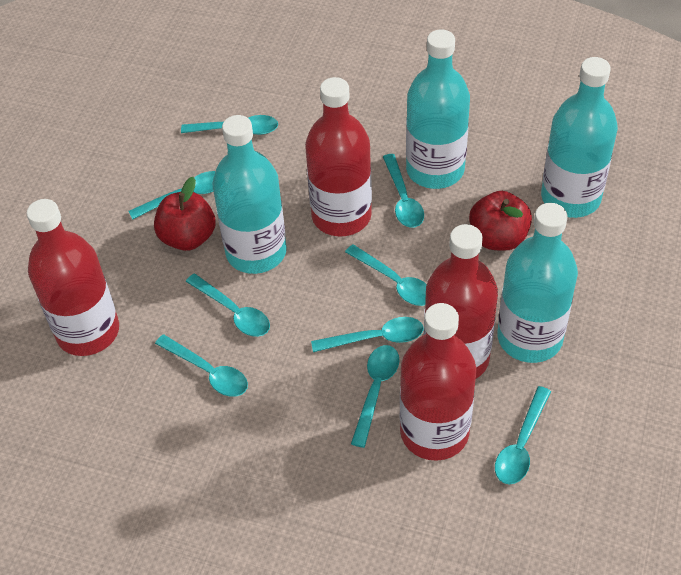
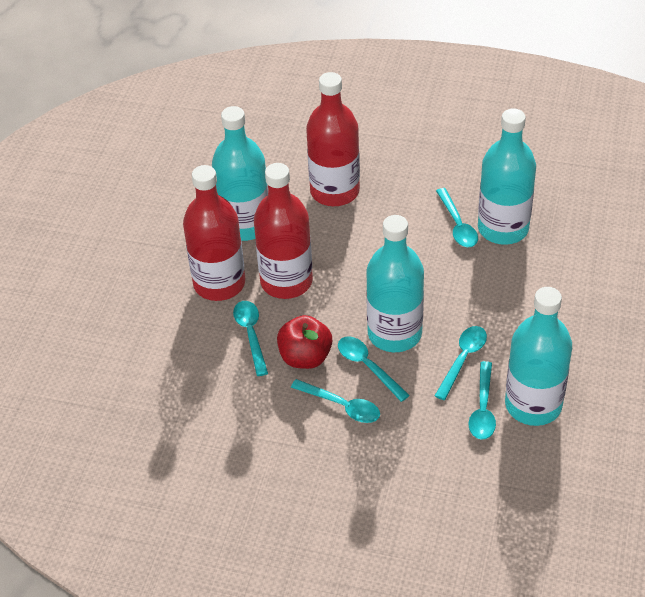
red apple: [154,177,216,251] [469,191,532,251] = 2 -> [277,315,332,369] = 1
red bottle: [27,199,119,356] [305,77,372,237] [400,303,476,461] [424,224,498,379] = 4 -> [183,165,245,301] [254,163,313,299] [306,72,360,206] = 3
turquoise spoon: [129,171,215,219] [155,334,248,397] [181,115,278,135] [186,274,270,337] [311,317,423,352] [345,244,427,306] [351,345,399,448] [383,154,424,228] [495,386,551,484] = 9 -> [233,301,268,376] [291,379,380,423] [338,336,410,402] [434,326,487,400] [436,188,478,247] [469,361,496,440] = 6

